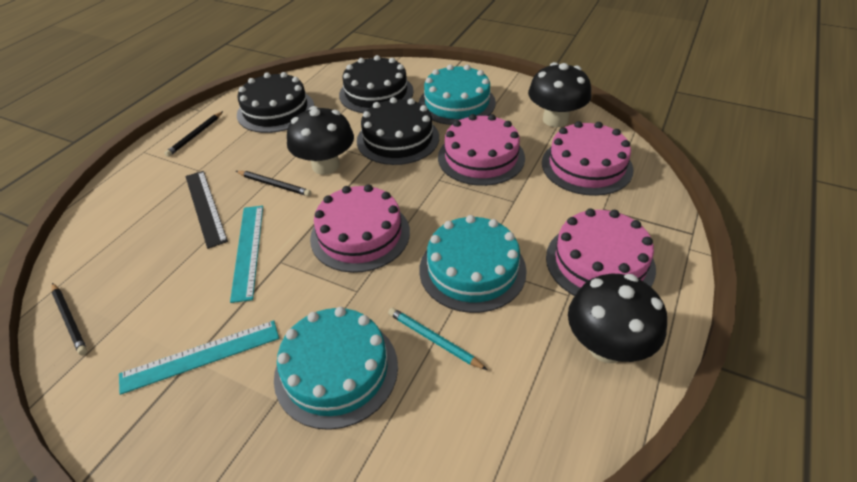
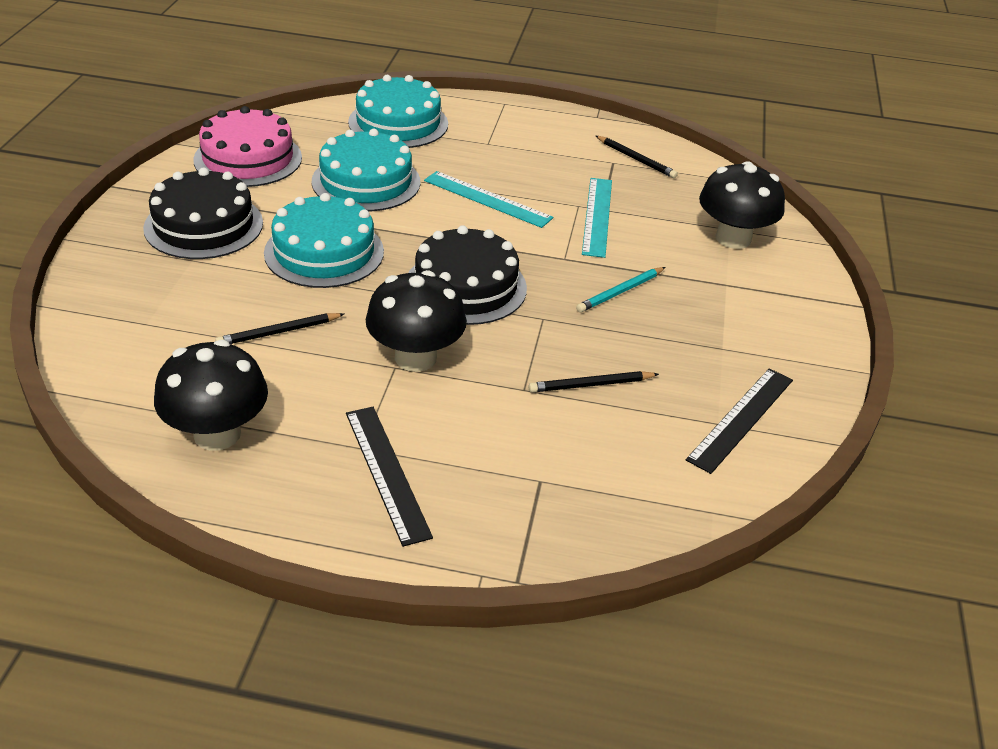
black cake: [237,72,314,133] [339,55,414,113] [357,97,439,165] = 3 -> [143,167,263,259] [409,225,527,325] = 2
black ruler: [185,171,228,249] = 1 -> [346,407,433,547] [686,368,793,474] = 2
pink cake: [310,184,410,273] [438,114,525,186] [542,121,634,196] [546,208,656,296] = 4 -> [193,106,302,187] = 1

